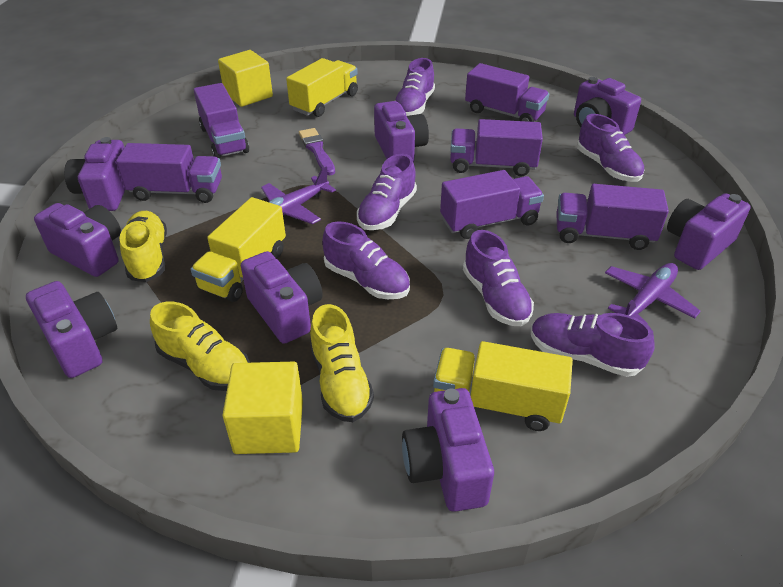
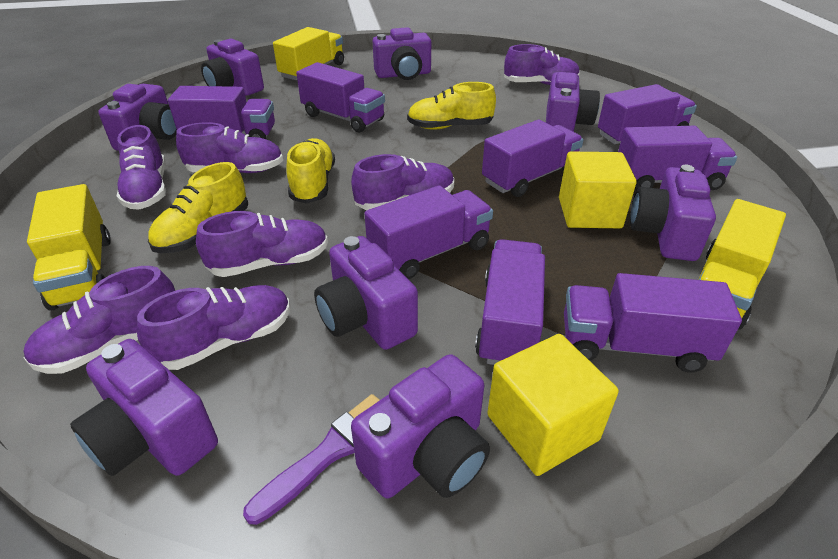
purple plane: [261,167,336,224] [605,263,701,325] = 2 -> none = 0
purple shoe: [322,221,410,299] [357,154,417,230] [395,58,435,116] [463,230,534,326] [531,313,655,377] [577,114,645,182] = 6 -> [24,266,175,374] [117,125,166,210] [137,285,290,370] [176,122,283,173] [196,211,328,277] [351,154,454,210] [504,44,580,85] = 7
purple truck: [116,143,222,203] [194,83,249,159] [440,170,544,239] [450,119,543,176] [465,63,549,122] [556,184,669,250] = 6 -> [168,86,275,139] [296,62,385,132] [364,185,493,279] [475,239,545,365] [482,120,584,197] [564,273,742,372] [598,84,697,144] [618,126,737,190] = 8

